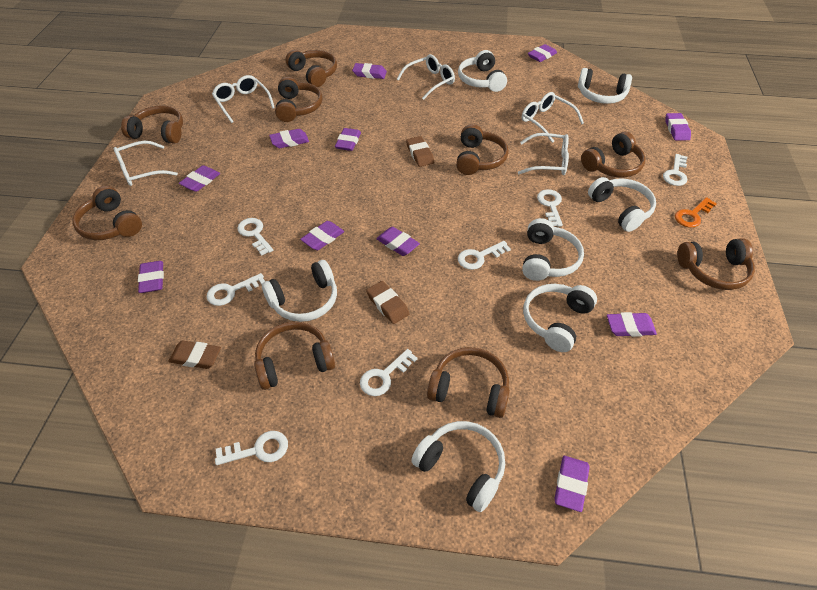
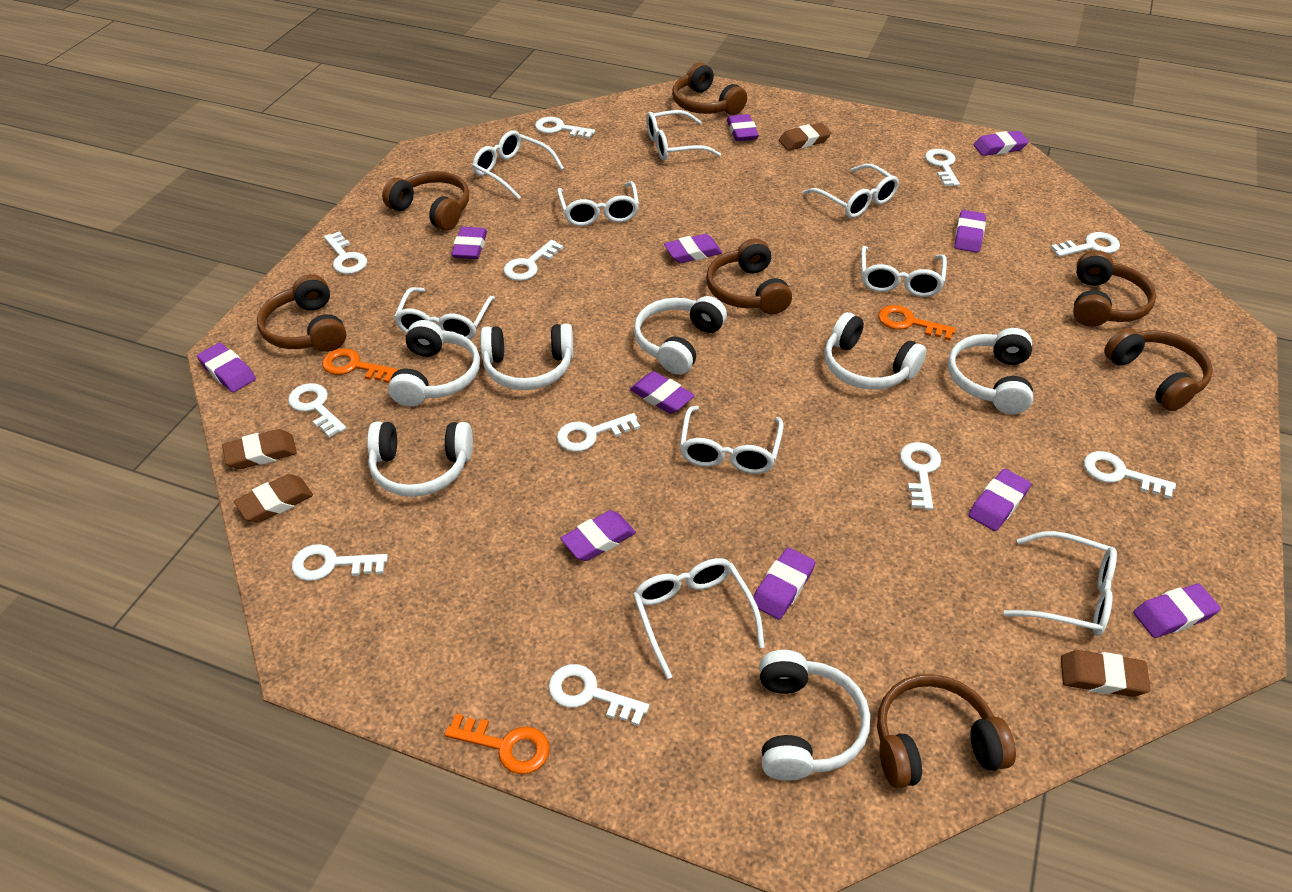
brown eraser: [168,341,221,369] [366,281,410,324] [406,136,434,167] = 3 -> [222,429,297,469] [234,474,313,523] [779,123,831,151] [1061,650,1151,697] = 4
brown headphones: [73,186,142,240] [121,105,183,144] [254,322,335,390] [275,77,323,122] [285,50,337,87] [427,347,510,418] [456,124,509,175] [581,131,646,178] [677,238,755,290] = 9 -> [257,274,347,352] [382,171,469,231] [672,62,747,115] [706,239,792,314] [877,674,1016,788] [1073,250,1156,327] [1104,328,1213,411] = 7
orange key: [675,197,717,228] = 1 -> [322,348,398,383] [445,714,550,774] [878,305,956,340] = 3
white glasses: [114,141,178,186] [212,75,275,123] [397,54,455,100] [518,133,569,175] [522,92,584,143] = 5 -> [394,287,495,340] [472,130,564,200] [557,181,639,226] [633,558,765,679] [646,110,721,160] [680,406,784,474] [803,164,899,218] [861,246,947,297] [1003,531,1117,636] = 9
white key: [207,273,265,306] [215,431,288,465] [237,218,273,256] [360,349,417,396] [458,241,511,270] [537,189,563,227] [663,154,687,186] = 7 -> [288,383,346,437] [292,544,388,581] [324,231,367,274] [504,240,563,281] [535,117,595,139] [549,664,649,726] [557,413,640,452] [900,442,941,510] [925,149,960,186] [1051,232,1120,257] [1084,451,1176,499] = 11

